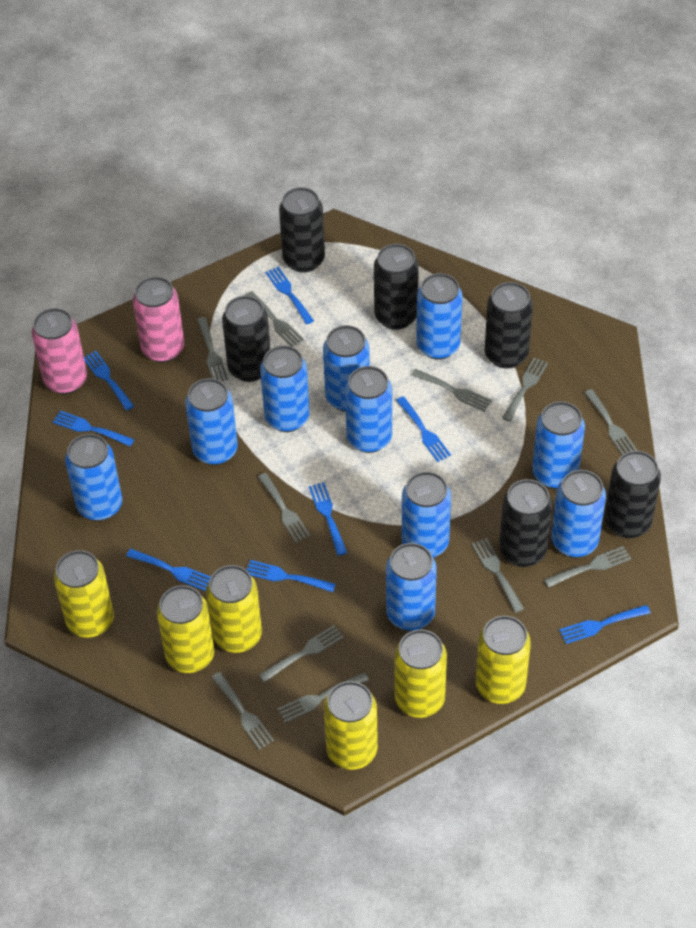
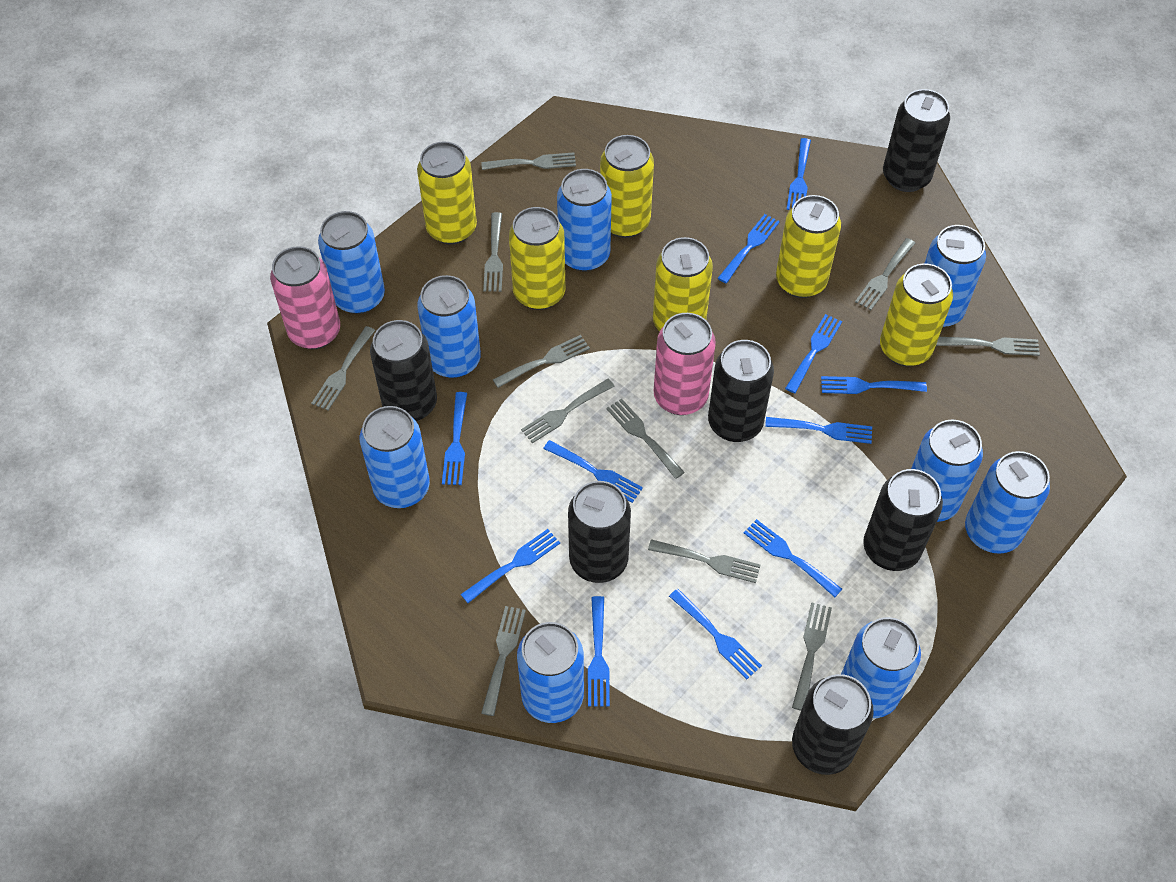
blue can: [65,434,122,521] [185,378,238,465] [260,346,310,432] [323,325,370,412] [345,366,392,453] [386,543,437,631] [402,471,451,558] [416,273,463,360] [532,401,585,489] [551,470,606,557] = 10 -> [318,211,385,314] [360,406,430,508] [417,275,481,378] [517,622,584,723] [557,169,612,272] [841,617,921,718] [911,420,983,522] [924,225,986,328] [965,451,1050,554] = 9
blue fork: [53,411,134,446] [84,351,134,411] [126,549,211,591] [246,560,336,592] [265,267,314,324] [309,482,347,556] [396,396,451,462] [559,605,651,644] = 8 -> [442,392,467,485] [461,529,560,603] [543,440,643,503] [588,596,610,707] [669,589,762,679] [718,214,780,283] [744,519,842,597] [765,417,872,444] [785,314,842,393] [787,138,811,210] [821,376,927,394] = 11

